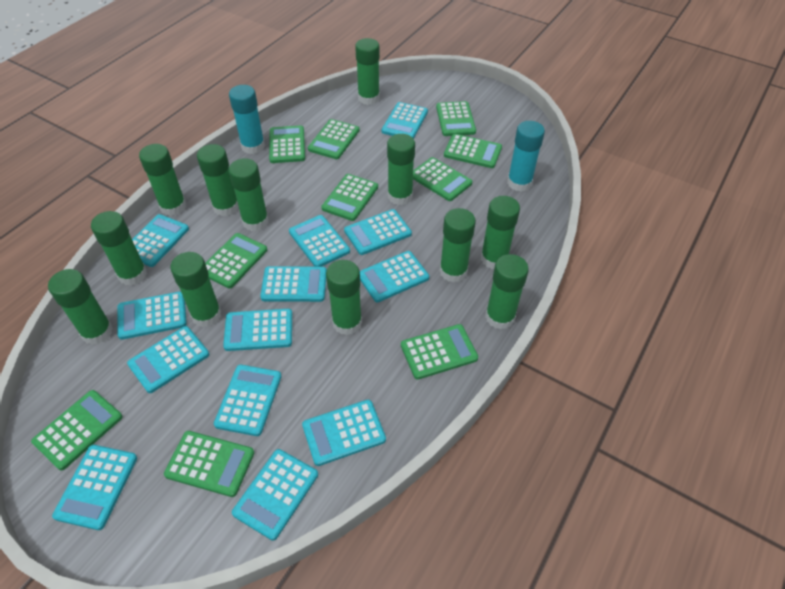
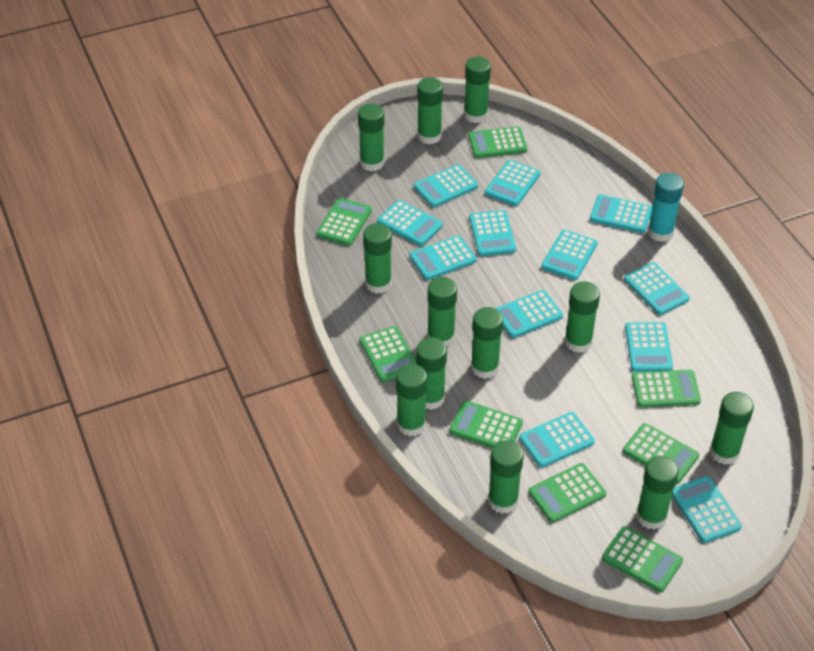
green calculator: [31,390,123,470] [164,431,254,497] [205,233,267,289] [269,125,305,163] [308,119,360,159] [321,174,378,221] [401,324,478,380] [413,157,472,201] [436,101,476,136] [444,134,502,168] = 10 -> [316,198,372,246] [359,326,417,383] [449,401,523,448] [468,126,527,158] [528,463,606,523] [602,526,683,593] [623,423,699,483] [632,370,701,407] = 8
turquoise calculator: [52,445,137,530] [117,291,187,340] [127,326,209,393] [132,214,189,267] [214,365,282,436] [223,309,292,351] [232,449,318,541] [260,266,327,302] [289,215,350,267] [302,400,386,466] [344,209,412,255] [360,251,429,302] [382,102,428,139] = 13 -> [377,200,443,246] [409,235,477,280] [414,164,478,207] [469,210,516,256] [485,160,540,206] [495,290,563,338] [519,412,595,468] [541,230,598,280] [590,194,652,233] [624,262,690,315] [625,322,673,372] [672,476,742,543] = 12
turquoise glue stick: [229,85,265,154] [507,121,545,191] = 2 -> [648,173,684,242] = 1

